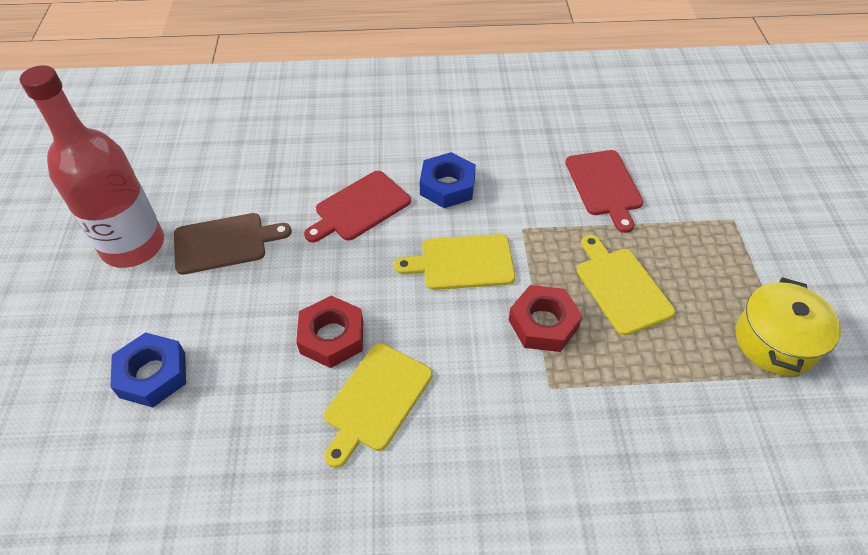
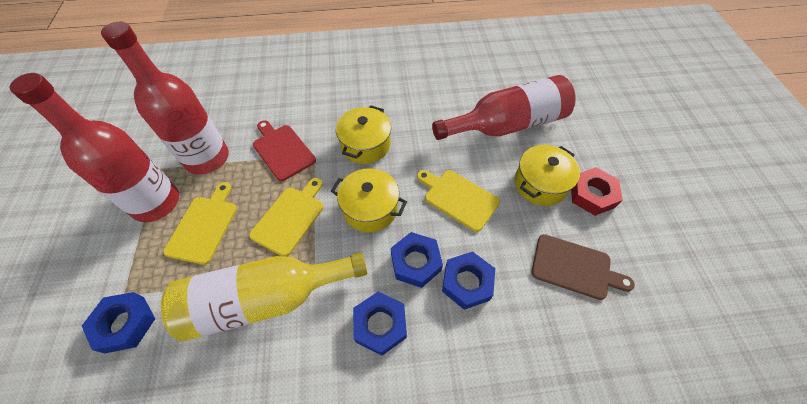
blue nut: [110,332,186,407] [420,152,476,208] = 2 -> [82,292,155,353] [353,292,407,356] [391,232,443,288] [442,251,495,310] = 4
red bottle: [20,65,164,268] = 1 -> [10,73,179,222] [101,22,229,175] [432,75,576,140] = 3
red cutting board: [304,171,411,243] [565,150,643,233] = 2 -> [253,120,316,181] = 1
red nut: [296,296,363,368] [509,285,583,352] = 2 -> [571,167,623,216] = 1
yellow bottle: none = 0 -> [161,252,367,342] = 1
yellow pot: [736,277,841,375] = 1 -> [331,168,407,232] [336,105,391,164] [515,145,580,206] = 3

